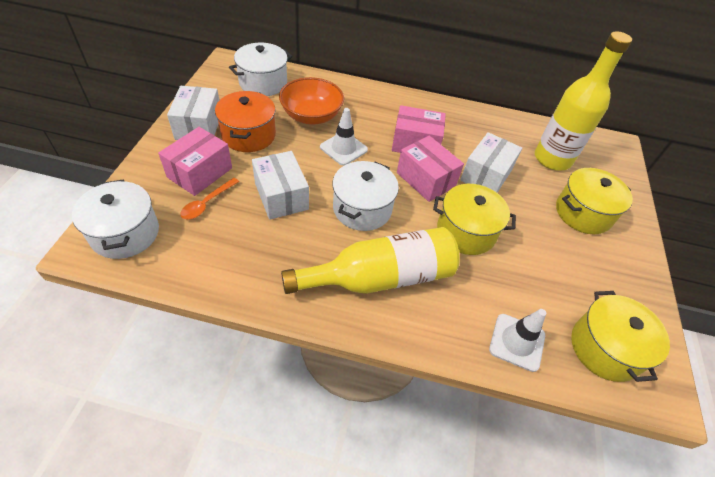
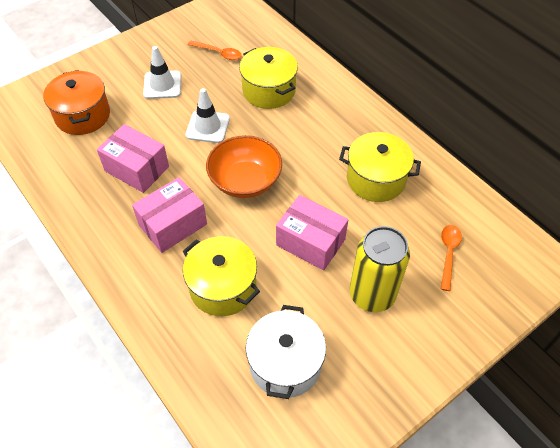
orange spoon: [180,178,239,220] = 1 -> [188,40,242,60] [441,225,462,291] = 2
white box: [167,86,219,140] [252,151,309,220] [460,132,522,193] = 3 -> none = 0
white pot: [72,179,159,259] [229,43,292,96] [332,161,399,231] = 3 -> [246,305,326,399] = 1
yellow bottle: [281,227,460,294] [535,31,632,171] = 2 -> none = 0
yellow can: none = 0 -> [350,226,410,312] = 1

